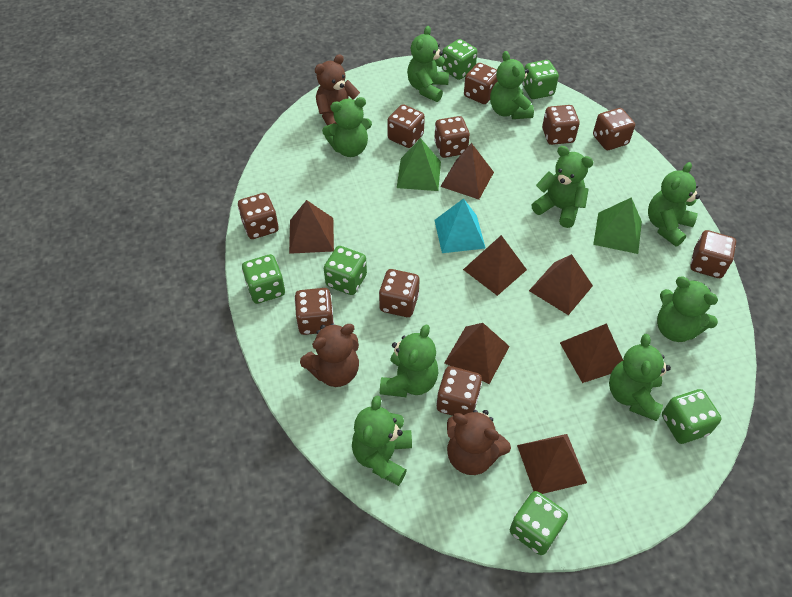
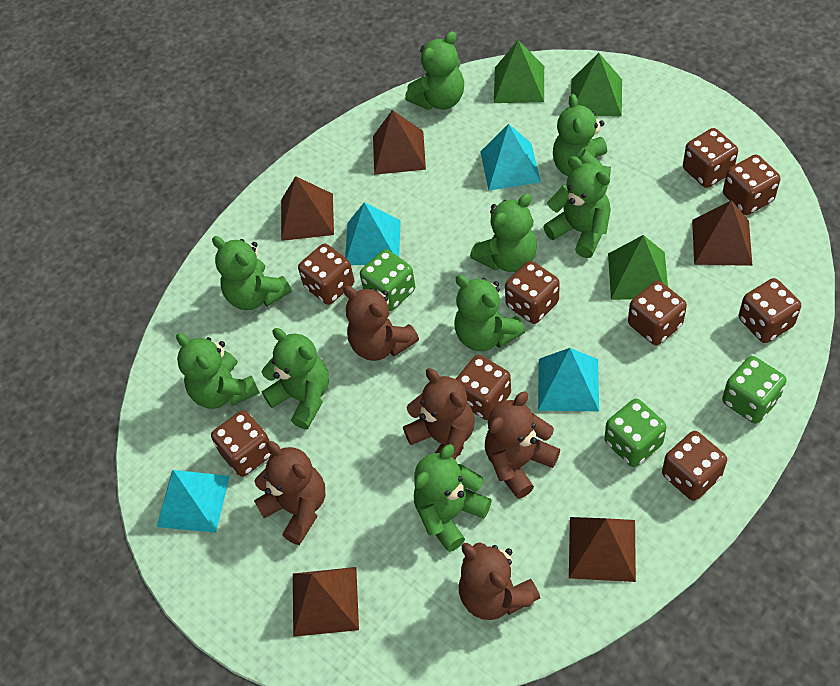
brown dice: [238,193,279,239] [295,288,334,335] [379,269,420,317] [387,104,425,148] [434,116,470,158] [437,366,482,416] [464,63,498,104] [542,105,580,145] [593,108,635,150] [690,230,736,278] = 10 -> [211,410,272,477] [298,244,354,305] [456,355,511,420] [505,261,560,324] [628,281,687,345] [662,431,727,501] [683,128,738,188] [723,155,780,215] [739,278,801,343] = 9
brown pyramid: [289,200,334,254] [440,143,494,200] [444,323,510,384] [463,235,527,296] [517,434,587,494] [529,254,593,315] [560,323,623,383] = 7 -> [281,176,334,241] [293,567,359,637] [373,110,426,175] [569,517,636,582] [692,200,753,266] = 5
brown teddy bear: [300,323,359,387] [315,54,360,125] [447,410,511,475] = 3 -> [254,441,325,545] [343,286,419,361] [403,368,475,460] [459,542,540,620] [485,391,560,499] = 5
green dice: [242,254,285,304] [324,246,367,295] [442,39,477,80] [510,491,568,555] [522,60,559,99] [662,389,721,444] = 6 -> [360,249,416,311] [604,399,667,467] [722,356,787,424] = 3
green pyramid: [397,138,441,191] [593,197,642,254] = 2 -> [494,40,544,103] [571,53,622,116] [608,235,668,300] = 3
turquoise pyramid: [434,198,486,253] = 1 -> [157,470,230,533] [345,202,401,265] [480,124,541,191] [538,348,599,411] = 4

